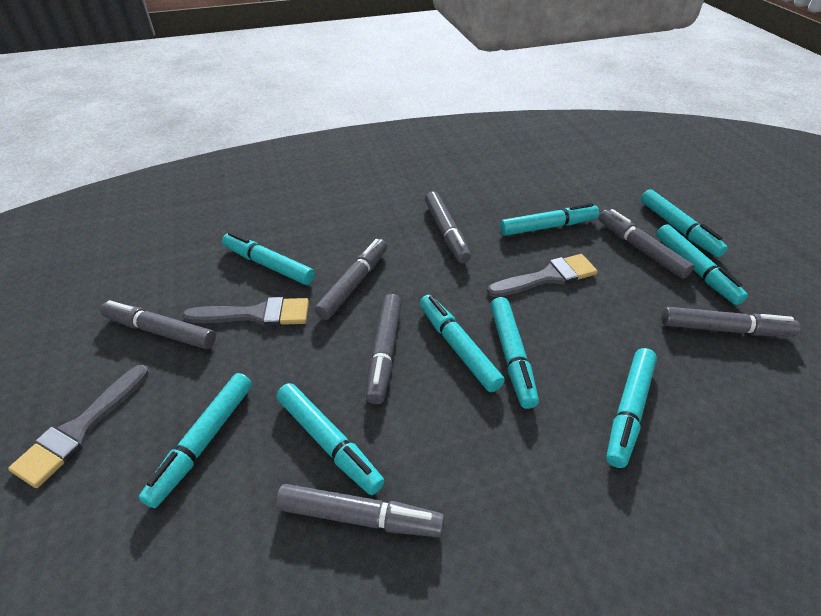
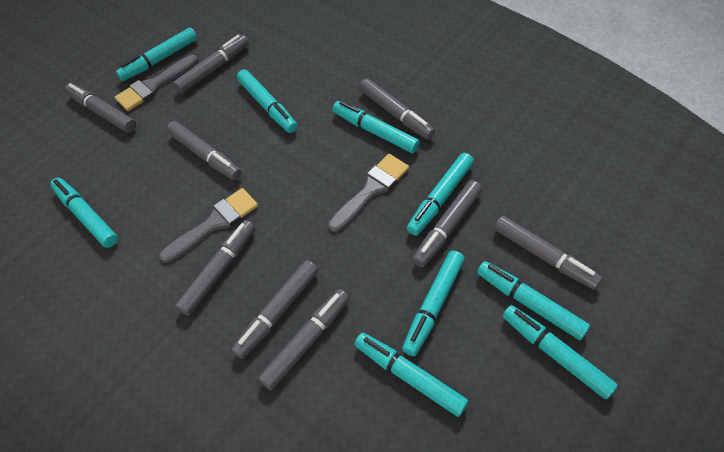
grey marker: [100,300,216,349] [276,484,444,537] [314,239,387,320] [366,294,401,404] [425,192,471,263] [599,209,694,279] [662,307,800,337] = 7 -> [65,83,136,133] [166,121,241,180] [173,35,249,94] [175,220,255,316] [231,260,318,359] [258,289,349,390] [359,78,435,140] [412,180,482,267] [494,216,602,289] = 9

